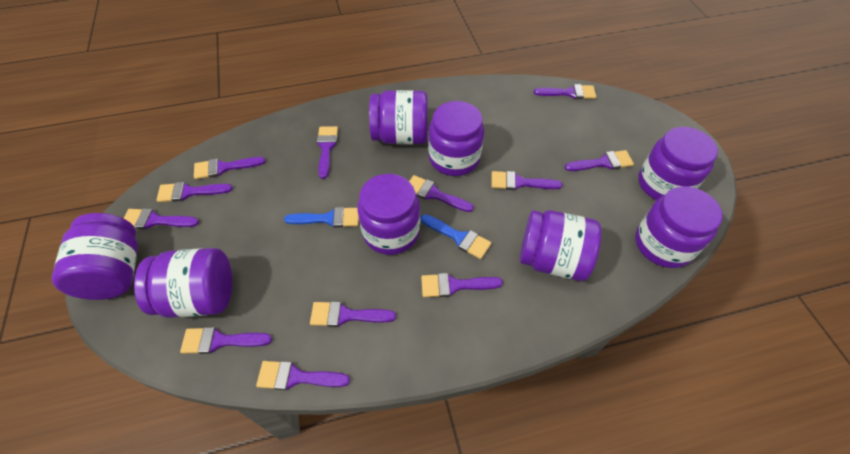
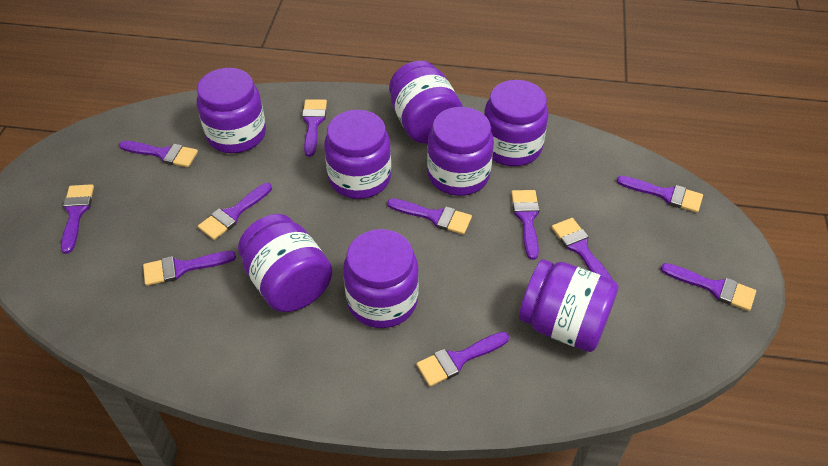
blue brush: [284,207,359,228] [421,214,491,259] = 2 -> none = 0
purple brush: [123,208,199,229] [156,182,233,202] [180,327,272,354] [194,157,265,179] [256,361,350,390] [310,301,396,327] [317,126,338,179] [409,175,474,212] [421,273,503,297] [491,171,562,190] [534,84,596,99] [564,150,634,171] = 12 -> [61,184,94,254] [119,141,198,167] [143,251,236,286] [198,183,272,240] [302,99,327,157] [387,198,472,235] [417,332,509,386] [511,190,540,260] [552,218,613,280] [617,176,703,213] [661,263,756,311] = 11

